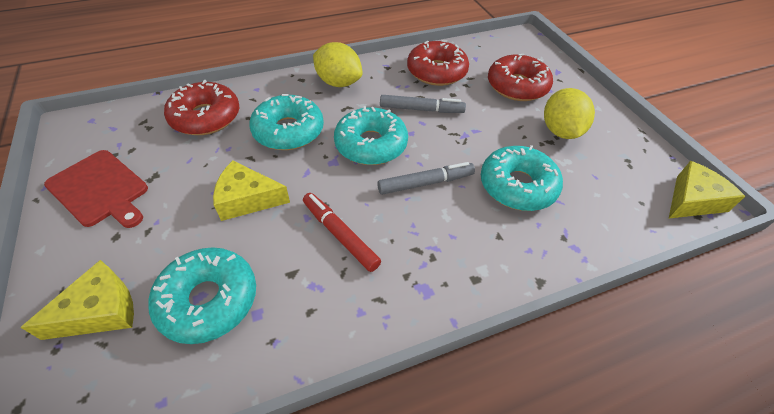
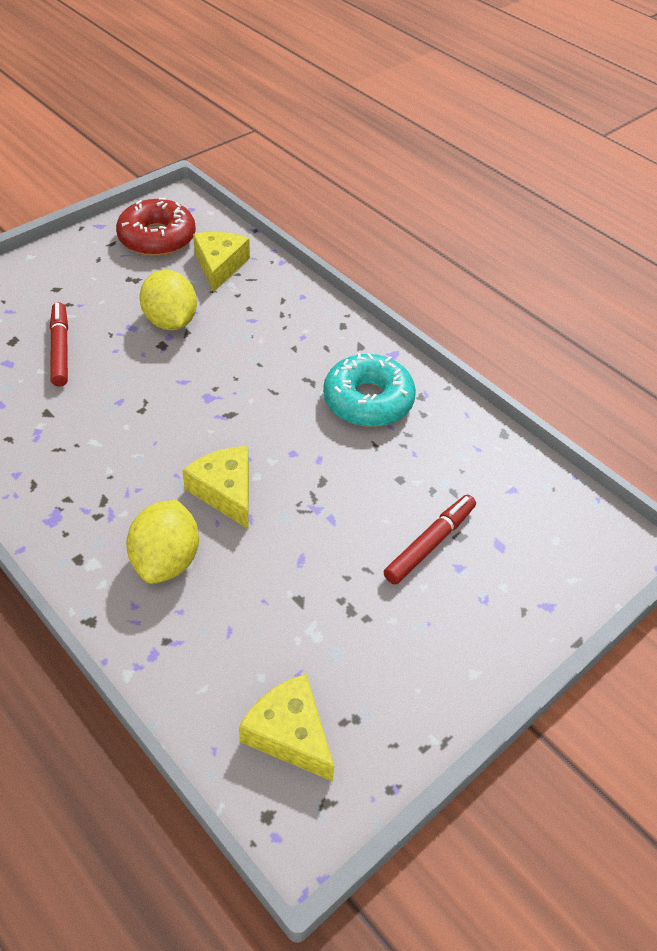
grey marker: [377,162,475,195] [380,95,466,113] = 2 -> none = 0
red cutting board: [44,150,148,228] = 1 -> none = 0
red donut: [164,80,240,135] [407,40,469,86] [488,54,553,101] = 3 -> [116,198,196,256] = 1
red marker: [303,193,381,272] = 1 -> [50,302,68,386] [384,495,476,584] = 2
turquoise donut: [148,247,256,344] [249,94,324,150] [334,106,408,165] [481,145,563,211] = 4 -> [323,353,416,427] = 1

